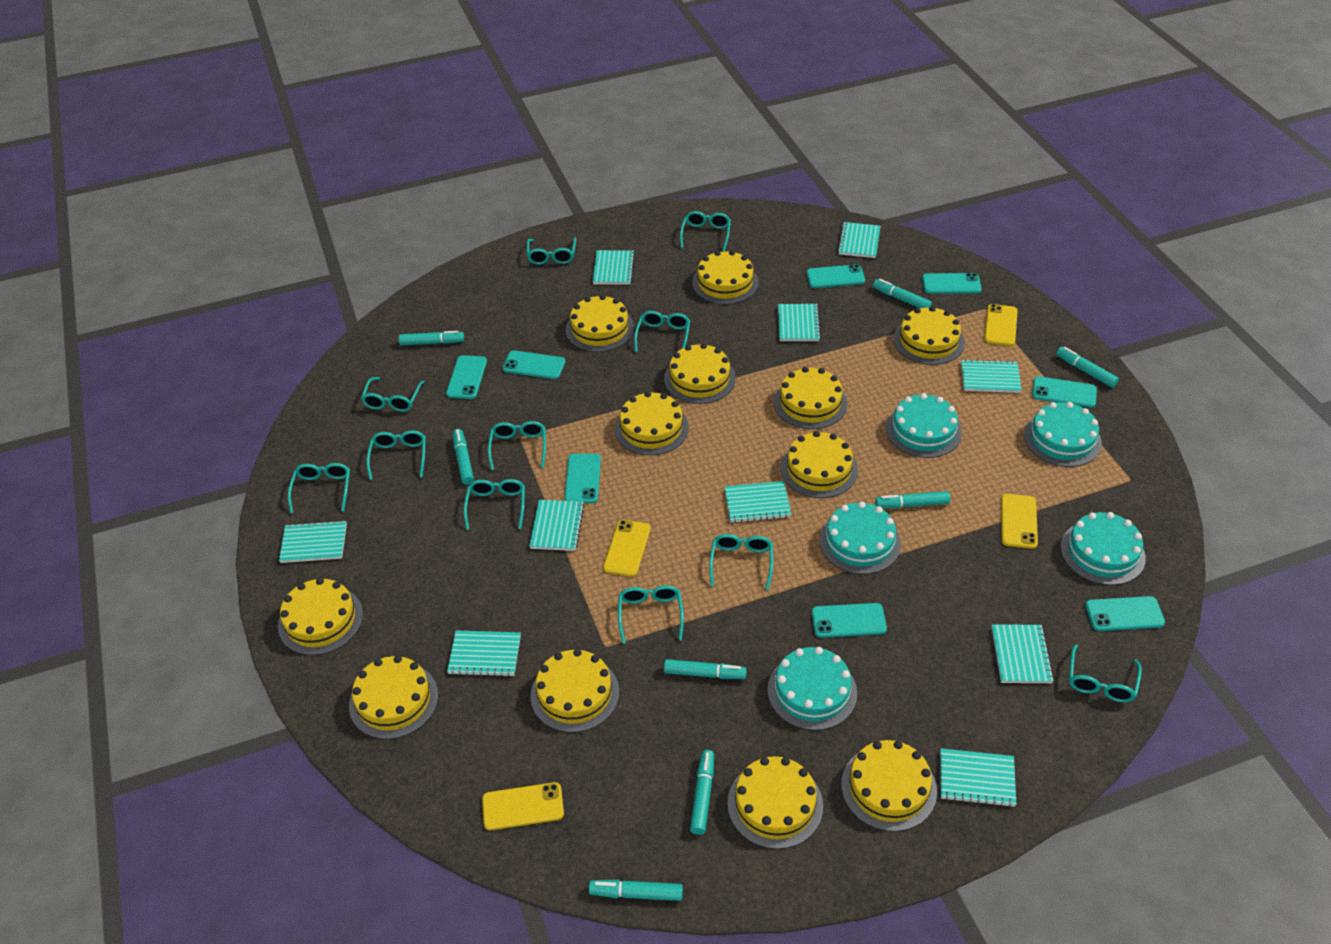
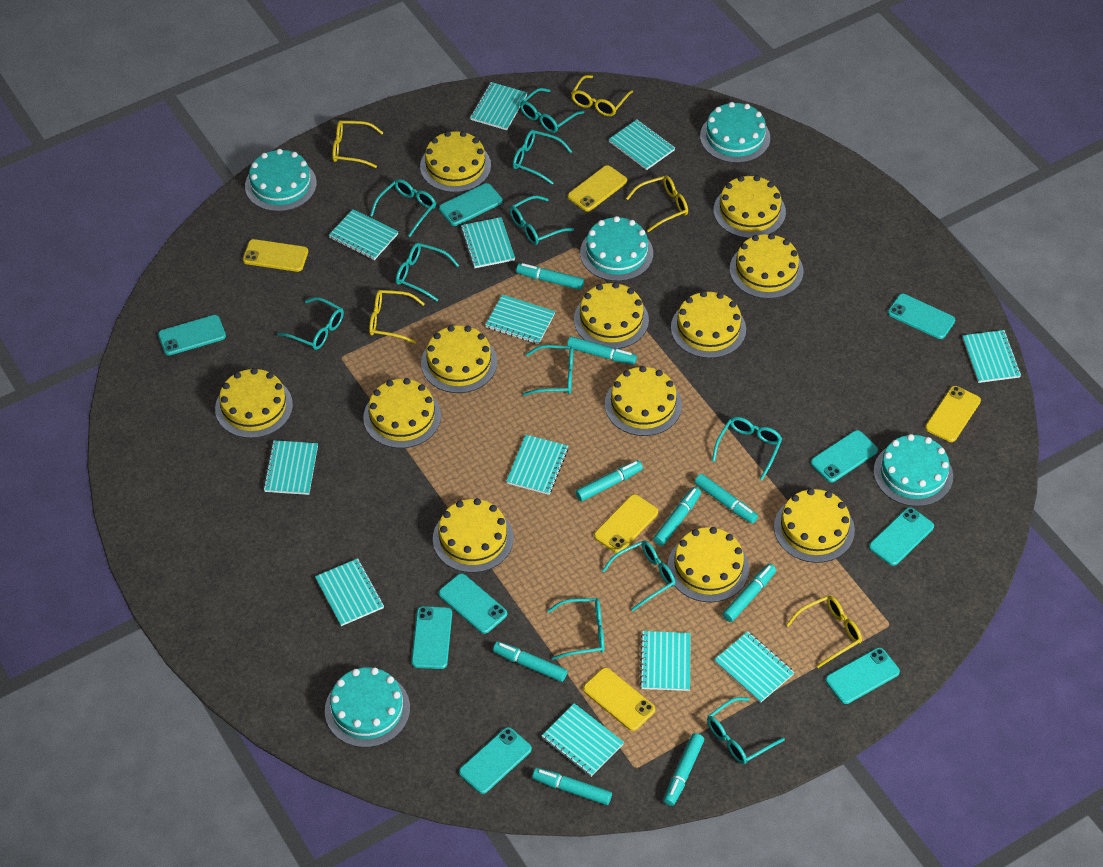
turquoise marker: [399,331,464,345] [453,429,474,485] [589,879,683,901] [664,659,747,679] [690,750,714,835] [873,279,932,308] [875,491,950,508] [1056,347,1119,388] = 8 -> [493,642,567,682] [516,263,584,290] [532,768,612,805] [567,336,637,365] [575,460,643,501] [653,487,701,546] [664,733,704,806] [694,474,758,524] [723,564,776,622] = 9
turquoise notebook: [279,520,347,563] [447,630,521,677] [530,500,585,551] [593,250,635,285] [724,481,791,523] [778,304,821,341] [838,222,880,258] [940,749,1016,807] [961,359,1022,393] [991,624,1054,683] = 10 -> [263,440,318,495] [315,558,384,626] [328,209,398,260] [460,217,515,268] [470,82,527,130] [485,294,555,344] [506,435,569,495] [541,703,624,777] [608,120,675,170] [639,631,691,691] [714,631,795,703] [962,330,1021,383] = 12
turquoise phone: [446,355,487,399] [502,350,565,379] [565,454,601,503] [807,264,865,288] [812,603,887,638] [922,273,982,294] [1032,376,1097,408] [1085,596,1165,631] = 8 -> [158,315,226,355] [411,606,452,669] [439,183,503,226] [439,573,507,634] [459,727,532,794] [811,430,878,482] [825,648,900,704] [869,507,934,566] [888,294,955,339] = 9
yellow glasses: none = 0 -> [332,120,383,168] [369,290,425,344] [571,75,633,116] [626,175,688,232] [786,596,862,668] = 5
yellow phone: [482,782,564,830] [603,520,651,577] [984,304,1018,346] [1001,494,1038,549] = 4 -> [243,239,308,272] [568,165,627,212] [583,667,655,731] [594,494,658,553] [925,386,981,442] = 5

